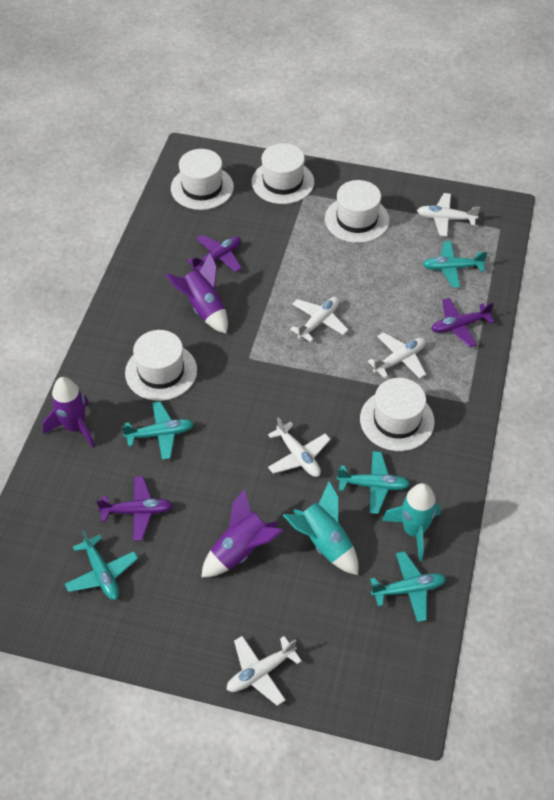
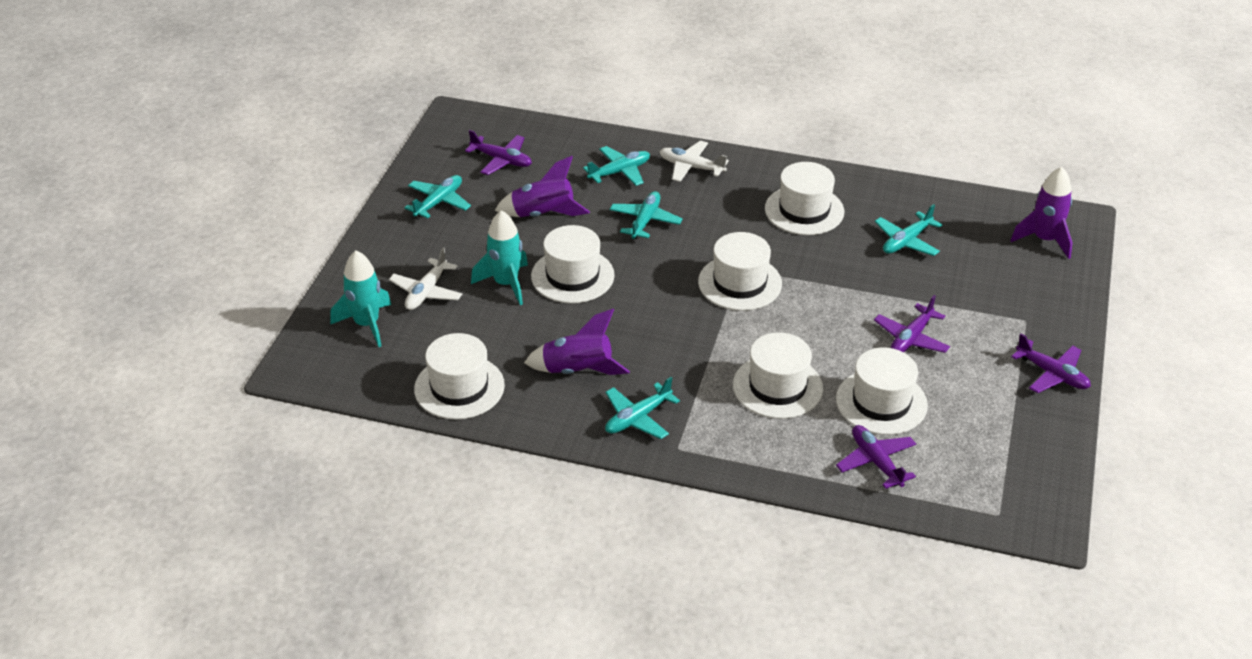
purple plane: [96,476,173,541] [187,235,242,272] [431,298,495,347] = 3 -> [465,130,532,175] [836,425,916,489] [874,295,950,353] [1011,333,1091,393] = 4
white hat: [125,330,197,401] [171,149,234,210] [252,143,314,204] [325,180,389,243] [360,378,435,451] = 5 -> [414,333,505,420] [531,225,615,303] [698,232,782,311] [733,332,823,419] [765,162,844,235] [836,347,928,435] = 6
white plane: [227,636,302,706] [268,417,331,477] [290,297,348,342] [367,332,426,379] [417,193,480,236] = 5 -> [389,247,462,310] [659,141,729,182] = 2

